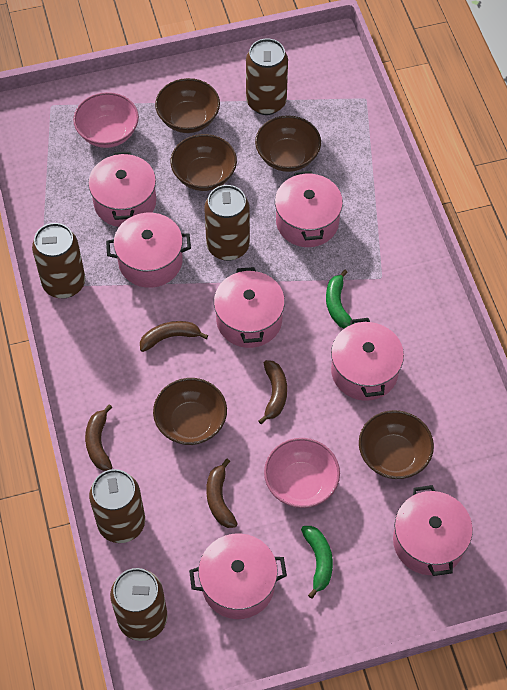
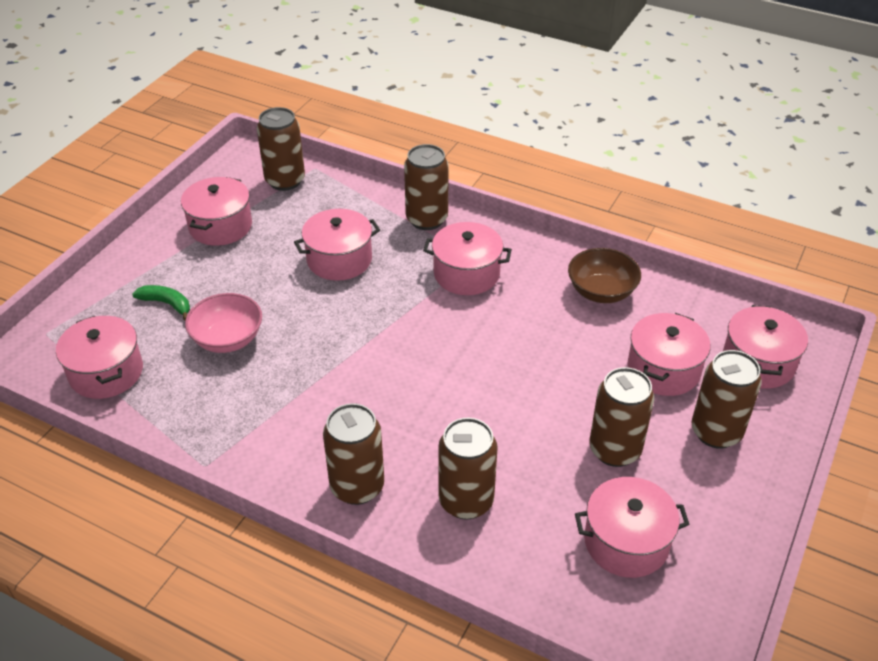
brown banana: [85,404,112,471] [140,321,208,352] [206,459,237,528] [258,360,287,424] = 4 -> none = 0
brown bowl: [153,378,227,445] [155,78,220,133] [171,134,237,191] [255,115,321,172] [359,410,434,479] = 5 -> [568,248,641,303] = 1
brown can: [32,223,85,298] [89,469,145,543] [110,568,167,641] [204,185,250,261] [246,38,288,115] = 5 -> [257,107,305,191] [323,403,384,505] [404,144,449,230] [438,418,498,520] [589,367,654,467] [692,350,762,449] = 6
green banana: [301,526,333,599] [326,270,354,329] = 2 -> [132,285,190,321] = 1
pink bowl: [73,92,139,148] [264,438,340,508] = 2 -> [185,293,262,353] = 1

